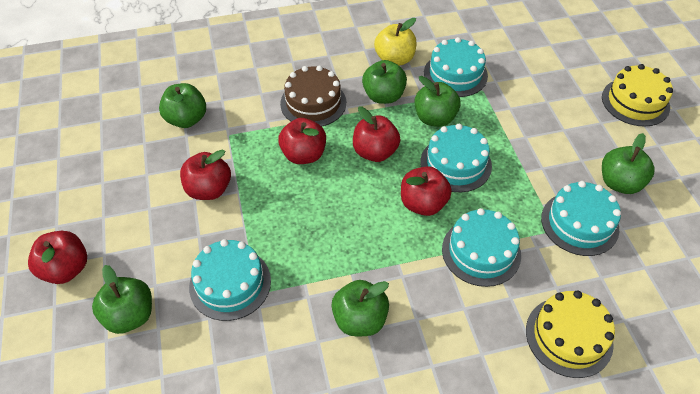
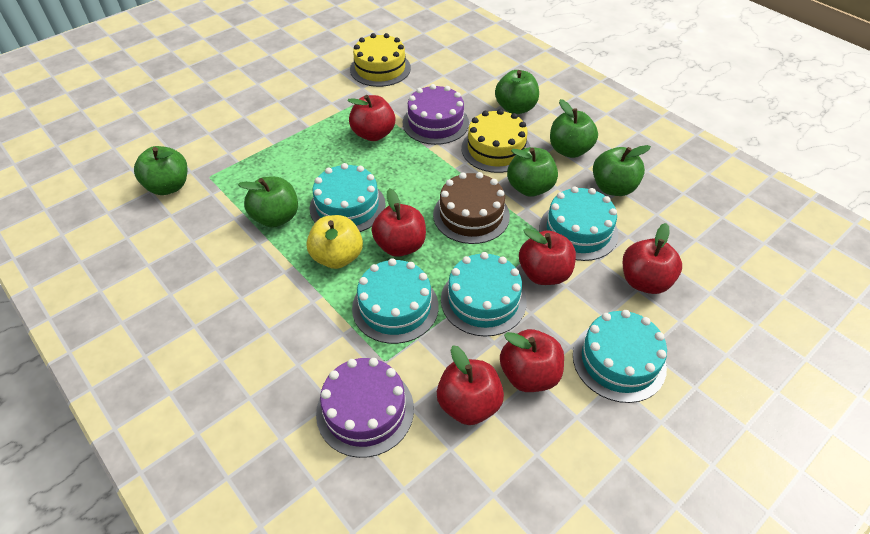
purple cake: none = 0 -> [316,358,414,458] [403,84,469,145] = 2
red apple: [28,231,87,284] [180,150,231,200] [278,118,326,164] [353,107,400,162] [401,166,452,216] = 5 -> [347,95,395,141] [372,188,426,257] [437,345,504,425] [500,329,564,392] [519,228,576,285] [623,223,682,294] = 6

